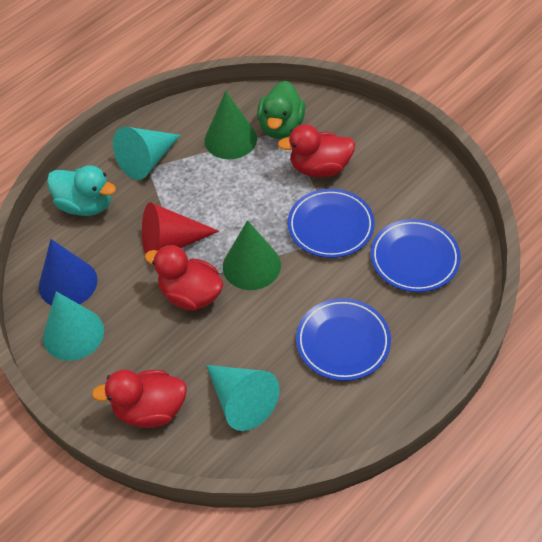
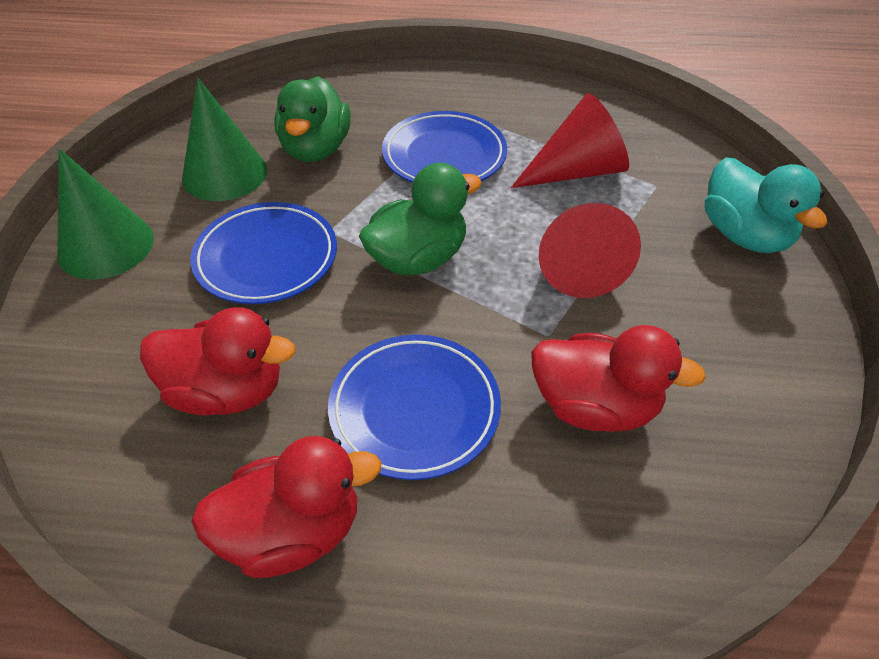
blue cone: [39,239,97,306] = 1 -> none = 0
green duck: [257,81,305,139] = 1 -> [274,76,351,162] [359,162,482,276] = 2
red cone: [142,202,219,254] = 1 -> [511,93,629,188] [539,203,641,298] = 2
turquoise cone: [43,291,104,361] [113,127,180,180] [206,365,280,431] = 3 -> none = 0

